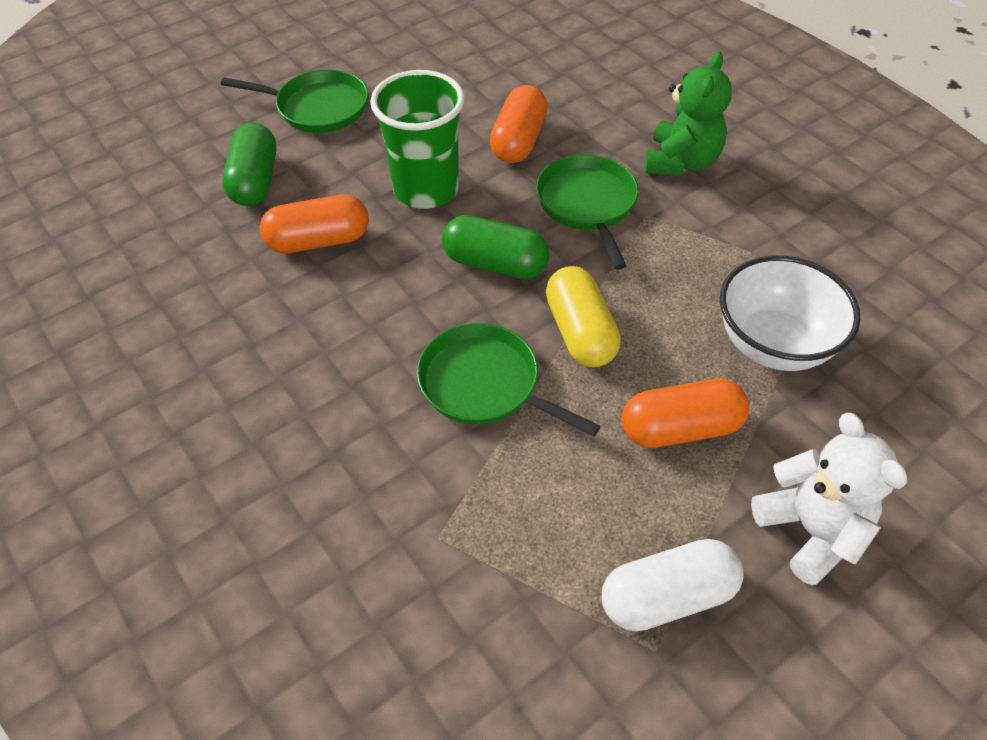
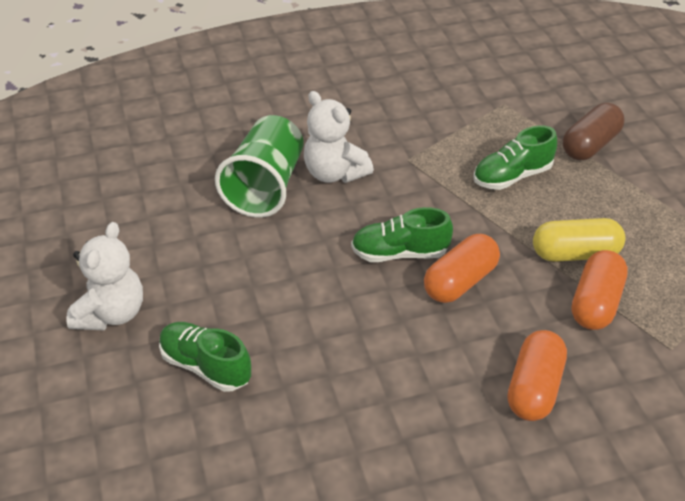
brown capsule: none = 0 -> [563,103,625,160] = 1
green capsule: [222,123,276,206] [442,215,550,279] = 2 -> none = 0
green pan: [221,70,368,133] [417,323,601,437] [536,154,639,270] = 3 -> none = 0
green shoe: none = 0 -> [159,322,251,392] [351,207,453,262] [473,125,557,190] = 3
green teddy bear: [644,51,732,176] = 1 -> none = 0
white bowl: [720,255,861,371] = 1 -> none = 0
white capsule: [601,539,744,632] = 1 -> none = 0
white teddy bear: [751,413,907,585] = 1 -> [66,222,143,330] [304,91,374,183] = 2

